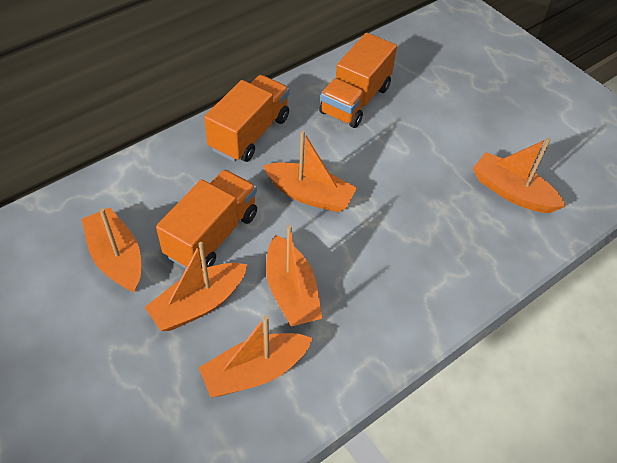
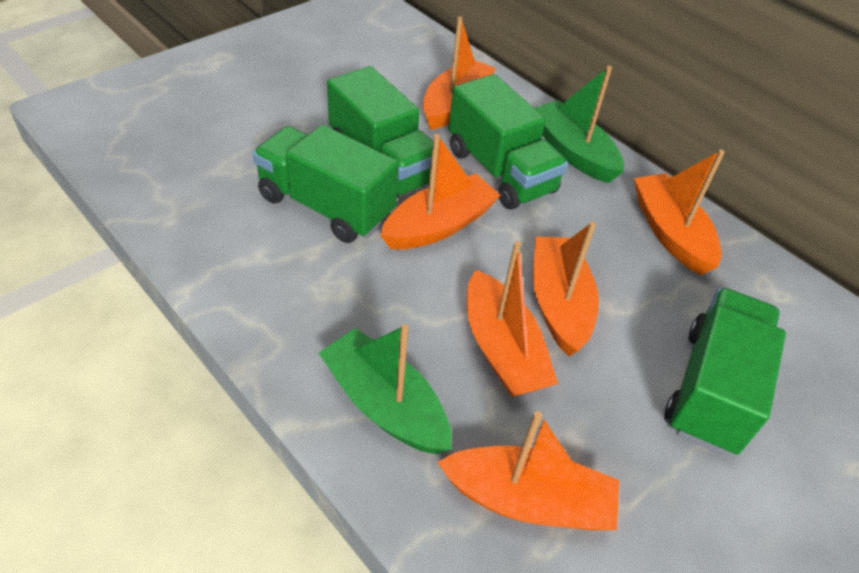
green boat: none = 0 -> [319,324,452,454] [534,66,624,183] = 2
green truck: none = 0 -> [253,125,398,243] [327,66,433,198] [448,74,568,210] [664,288,786,455] = 4
orange truck: [156,170,257,269] [204,75,289,162] [319,33,397,128] = 3 -> none = 0

